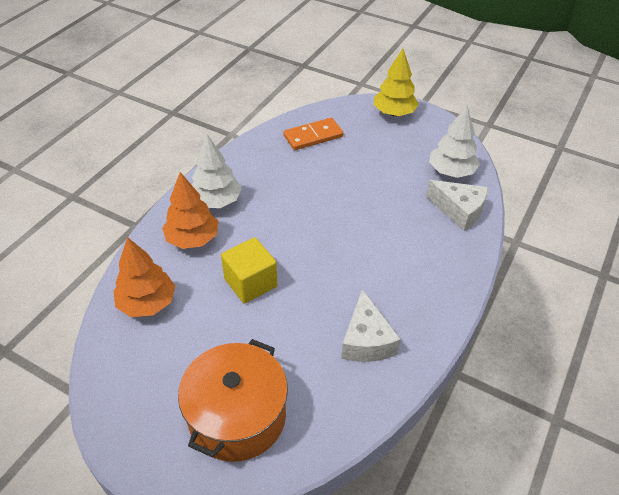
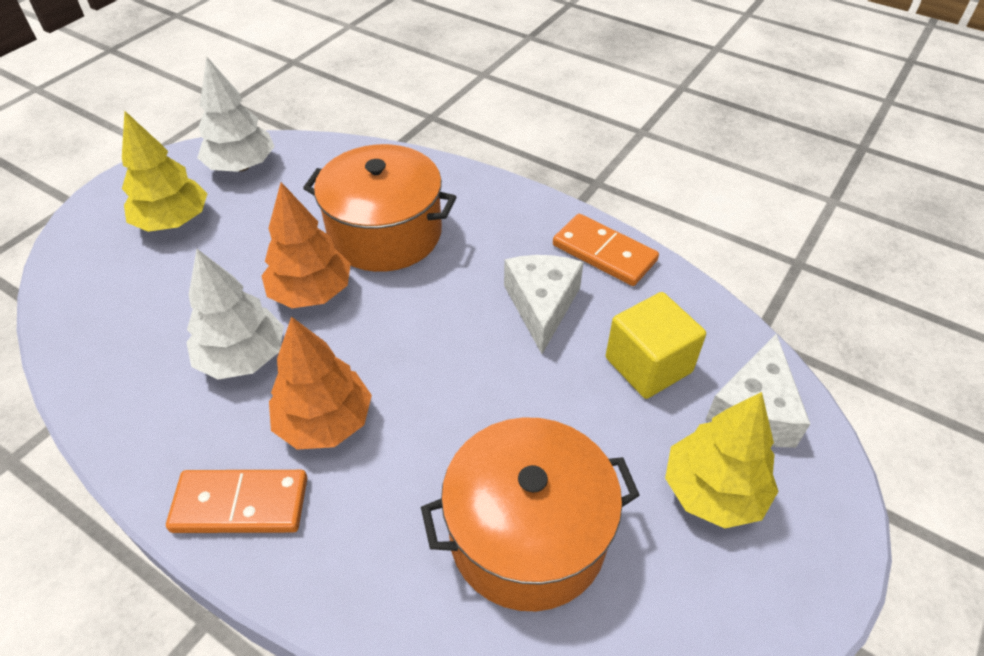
orange domino: [283,118,343,150] = 1 -> [166,470,307,533] [553,214,659,286] = 2
orange pot: [178,339,288,462] = 1 -> [303,144,456,272] [421,417,640,611] = 2
yellow tree: [374,49,419,116] = 1 -> [122,111,208,232] [665,392,779,528] = 2

